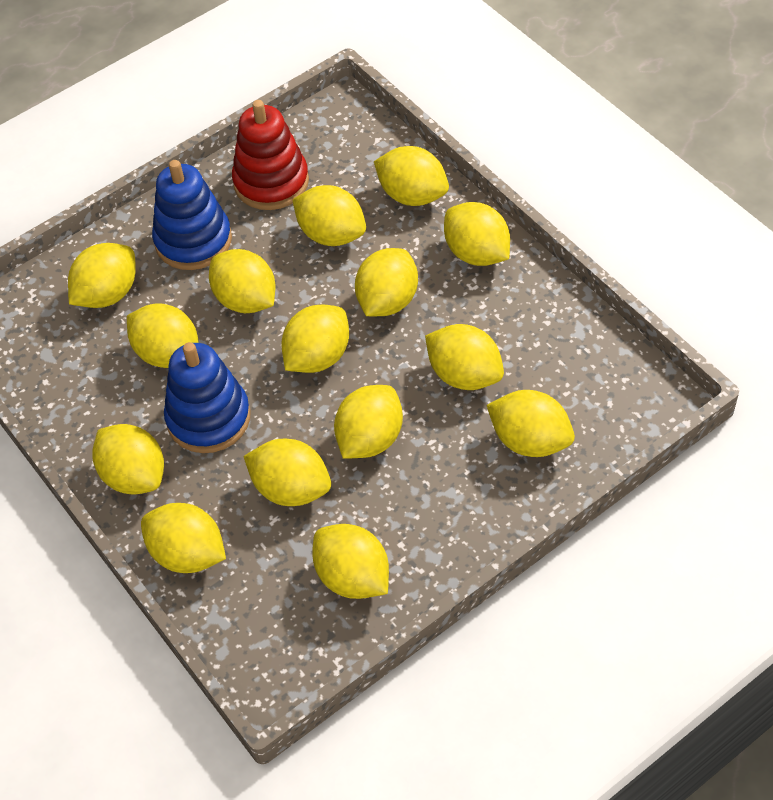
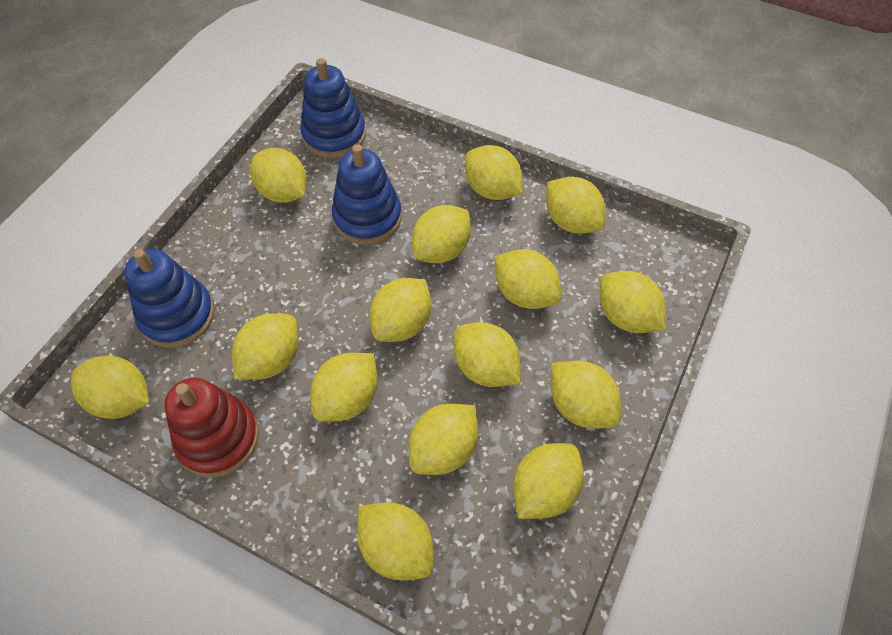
blue stacking toy: [152,160,232,270] [164,342,250,453] = 2 -> [124,249,215,348] [300,58,366,158] [332,144,402,245] = 3

